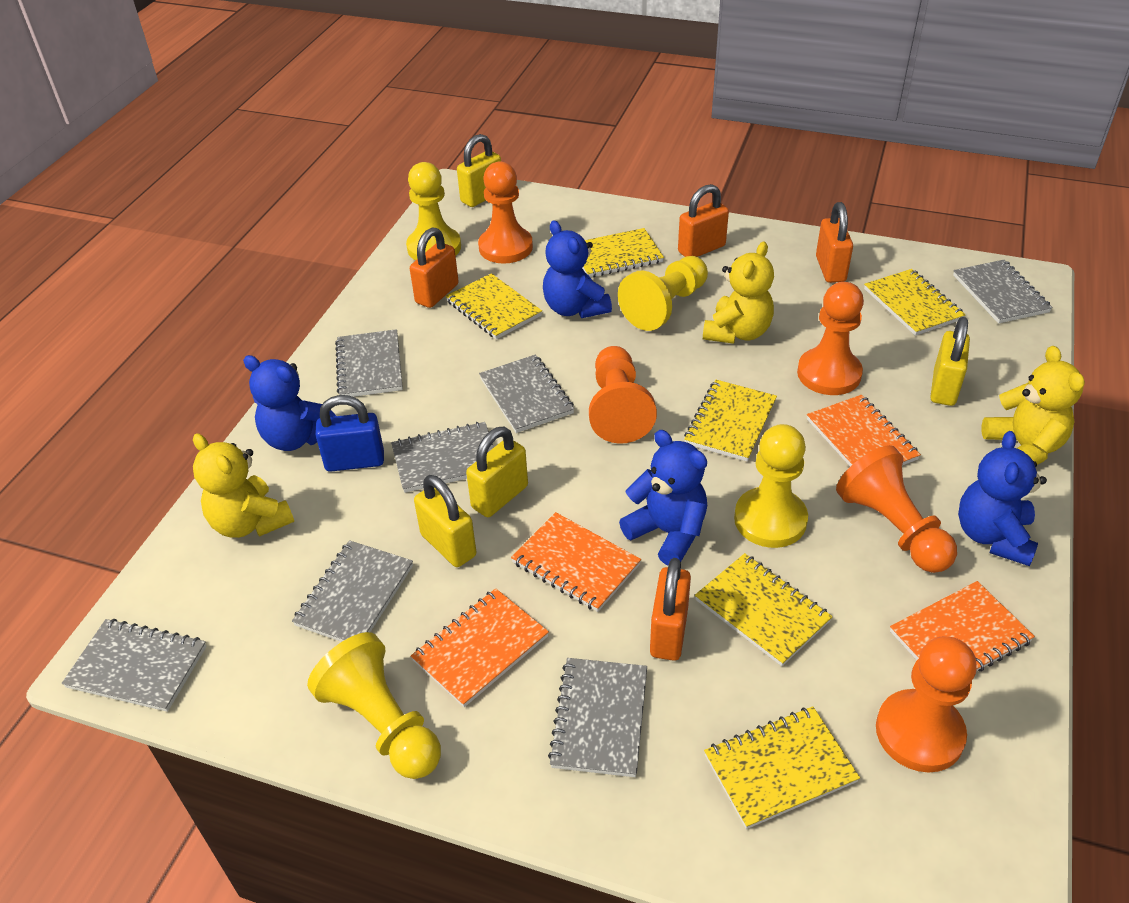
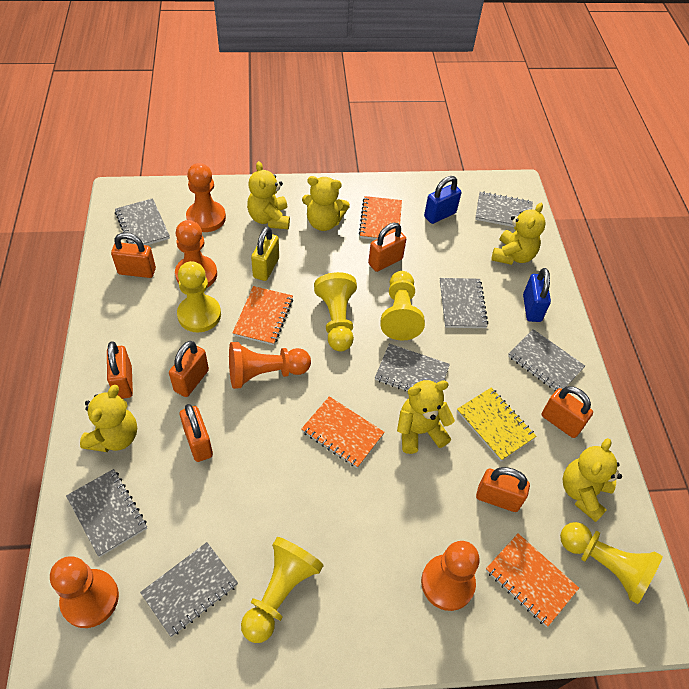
blue padlock: [315,395,384,472] = 1 -> [424,176,461,224] [523,268,551,322] = 2
blue teddy bear: [243,355,336,451] [543,220,612,318] [619,430,707,565] [958,431,1047,566] = 4 -> none = 0
orange padlock: [410,227,459,308] [650,558,691,661] [678,184,729,257] [816,202,853,283] = 4 -> [107,341,133,399] [111,233,156,278] [169,341,209,397] [180,404,213,462] [368,223,406,272] [476,467,530,512] [541,386,593,438] = 7
yellow notebook: [446,273,542,339] [582,228,664,277] [684,380,777,462] [695,553,833,666] [704,706,860,829] [864,269,965,336] = 6 -> [457,387,536,461] = 1
yellow padlock: [414,475,476,567] [457,134,501,207] [466,427,528,517] [930,317,970,406] = 4 -> [251,226,279,281] = 1
yellow pawn: [307,632,441,779] [406,162,461,260] [618,256,708,331] [734,424,808,548] = 4 -> [177,261,221,333] [241,537,324,643] [314,272,357,352] [381,271,425,341] [560,522,663,604] = 5
yellow teddy bear: [193,433,294,538] [703,241,774,344] [981,346,1085,465] = 3 -> [80,385,137,452] [247,161,290,229] [302,176,350,231] [397,380,455,454] [491,203,546,265] [562,438,622,522] = 6

